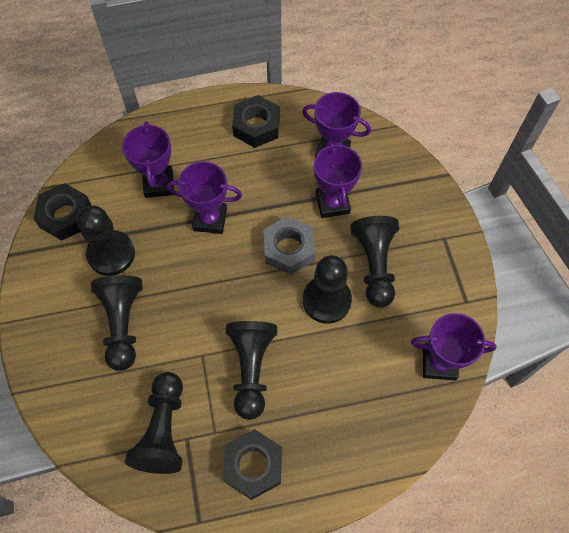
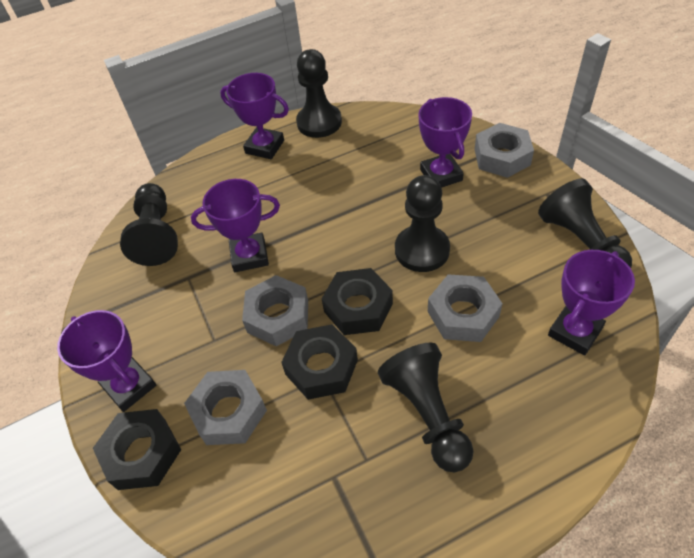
black pawn: [77,206,135,276] [91,275,143,371] [125,372,183,474] [226,321,277,420] [303,255,352,324] [350,216,399,308] = 6 -> [120,183,178,266] [296,49,342,138] [378,342,474,472] [395,175,450,272] [538,179,632,268] = 5
grey nut: [263,216,315,275] = 1 -> [184,370,267,445] [242,275,308,346] [428,274,503,342] [475,123,534,178] = 4

